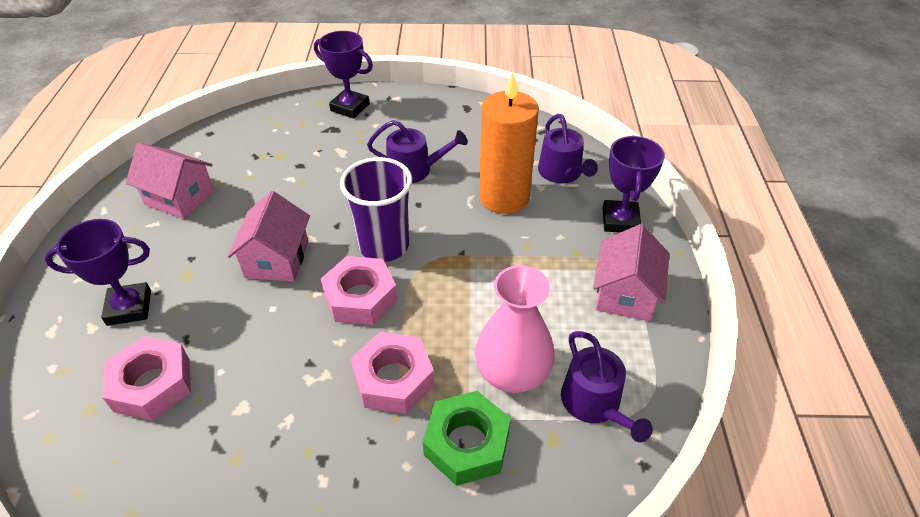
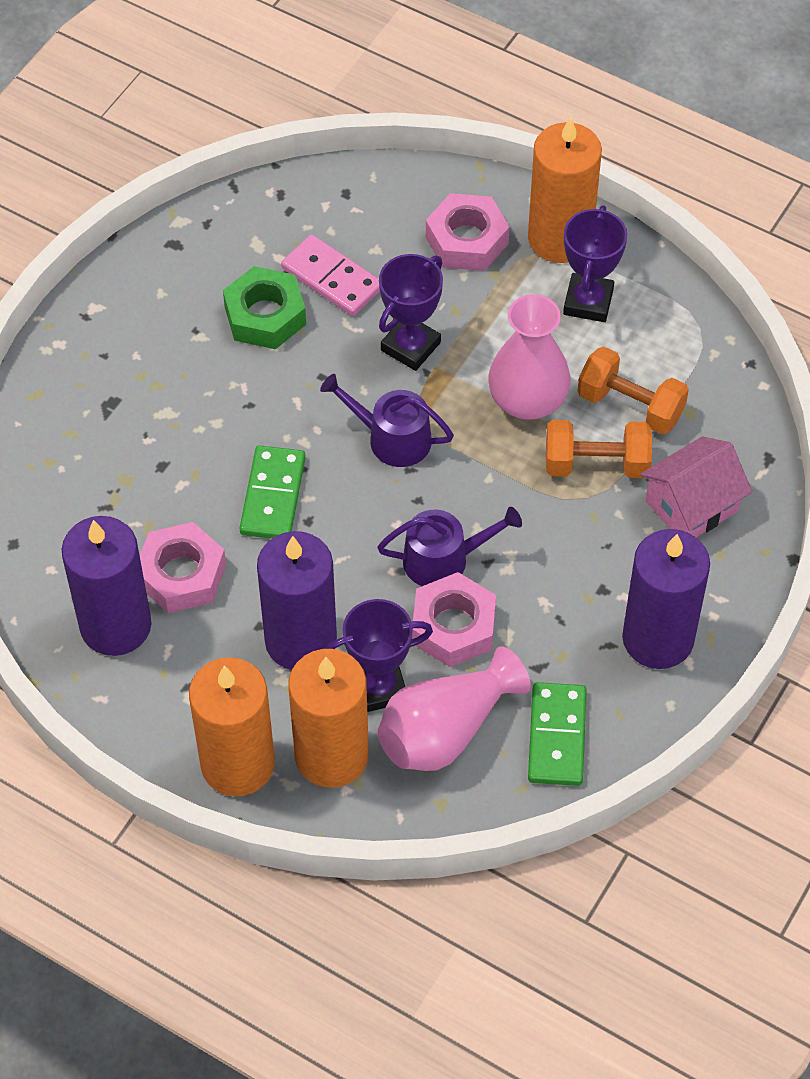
green domino: none = 0 -> [239,445,306,539] [528,682,587,786] = 2
orange candle: [479,72,539,214] = 1 -> [189,657,275,796] [288,649,369,788] [528,117,602,263] = 3
orange dumbbell: none = 0 -> [546,420,652,478] [578,347,689,434] = 2
pink domino: none = 0 -> [281,235,380,316] = 1
pink house: [126,143,214,219] [227,191,310,282] [593,224,669,321] = 3 -> [640,436,752,537] = 1
pink vase: [475,265,555,393] = 1 -> [378,646,531,771] [488,294,571,420] = 2
purple candle: none = 0 -> [62,516,151,656] [257,531,337,670] [622,529,710,669] = 3
purple cup: [340,157,412,262] = 1 -> none = 0
purple watering can: [367,120,468,183] [538,114,598,183] [561,331,653,443] = 3 -> [320,374,454,467] [377,507,522,586] = 2

